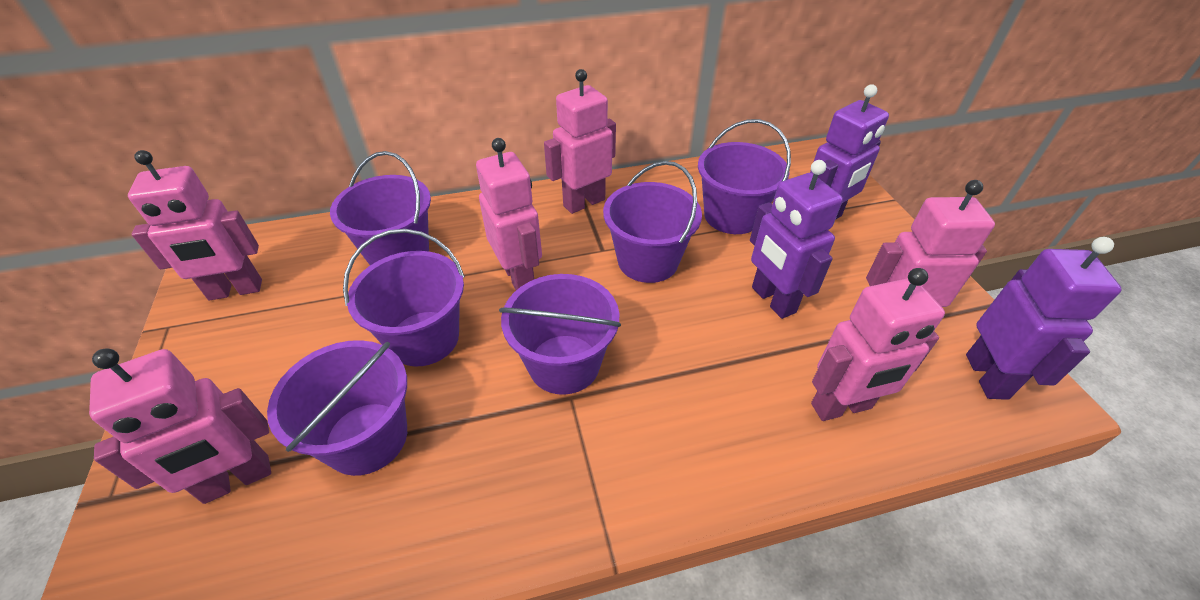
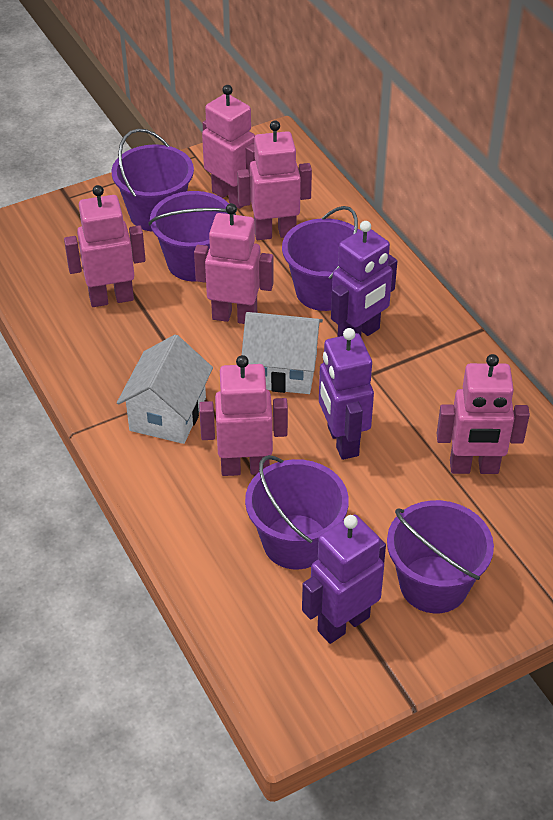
purple bucket: [267,340,407,476] [330,151,431,265] [343,229,465,366] [499,274,621,395] [603,161,702,283] [698,119,791,234] = 6 -> [111,129,194,232] [148,191,236,281] [245,455,349,570] [282,206,360,311] [387,500,494,613] = 5
white house: none = 0 -> [117,334,213,444] [242,312,323,394] = 2

